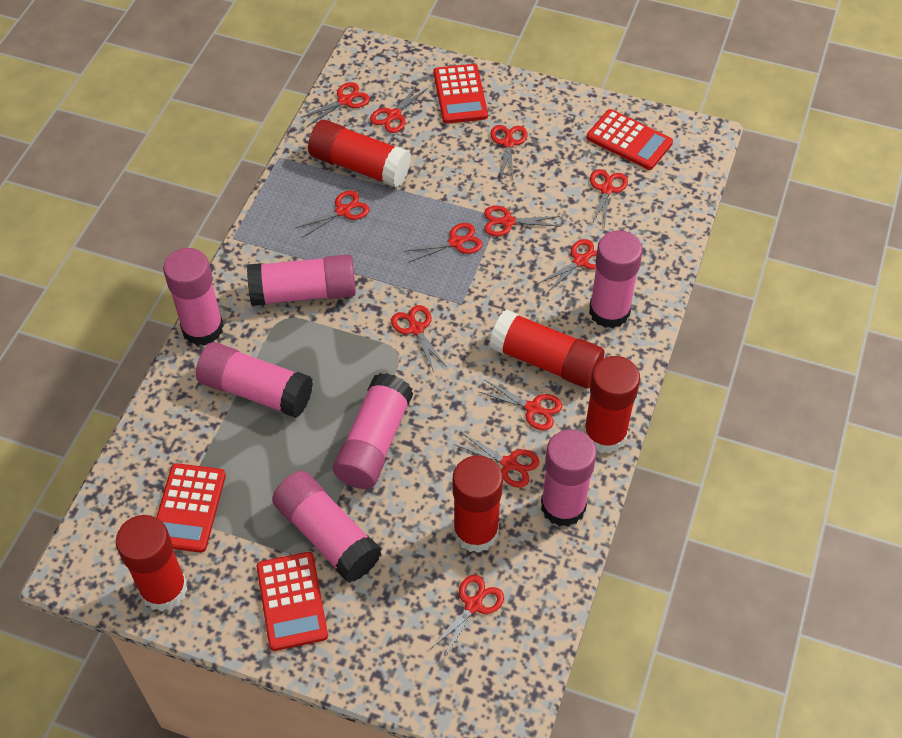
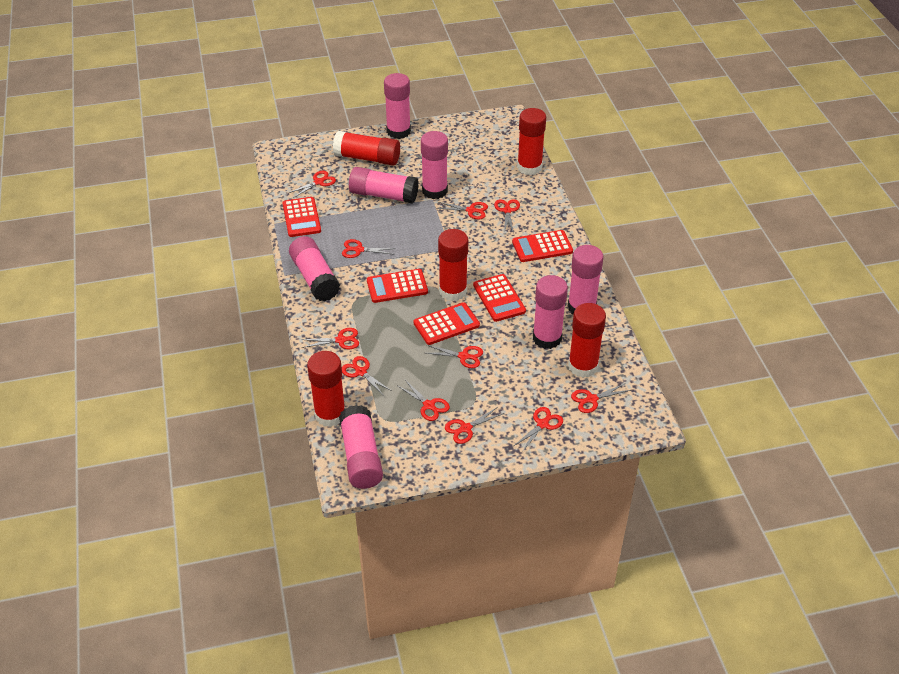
red calculator: [156,463,226,553] [257,552,328,651] [434,64,488,124] [587,109,673,170] = 4 -> [282,197,321,237] [367,269,428,303] [414,302,480,345] [473,274,526,322] [512,230,573,262] = 5
red scissors: [296,190,369,238] [301,82,370,126] [370,84,428,133] [391,305,447,372] [404,223,483,262] [431,575,504,658] [454,432,539,488] [479,380,562,430] [484,206,561,236] [490,125,528,179] [537,239,597,293] [590,169,628,229] = 12 -> [289,171,336,198] [301,328,359,349] [342,239,396,258] [342,356,392,396] [398,380,450,421] [426,345,483,368] [436,202,488,220] [445,408,504,444] [494,199,520,234] [514,407,563,452] [571,383,631,413] = 11

